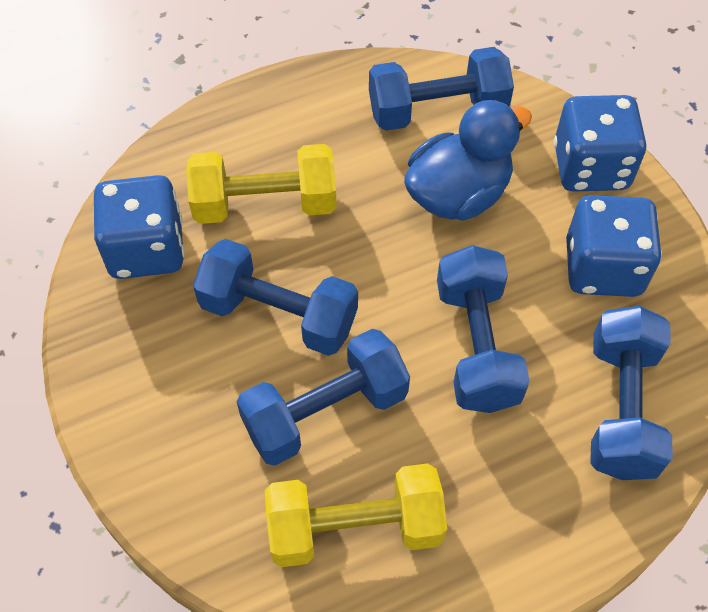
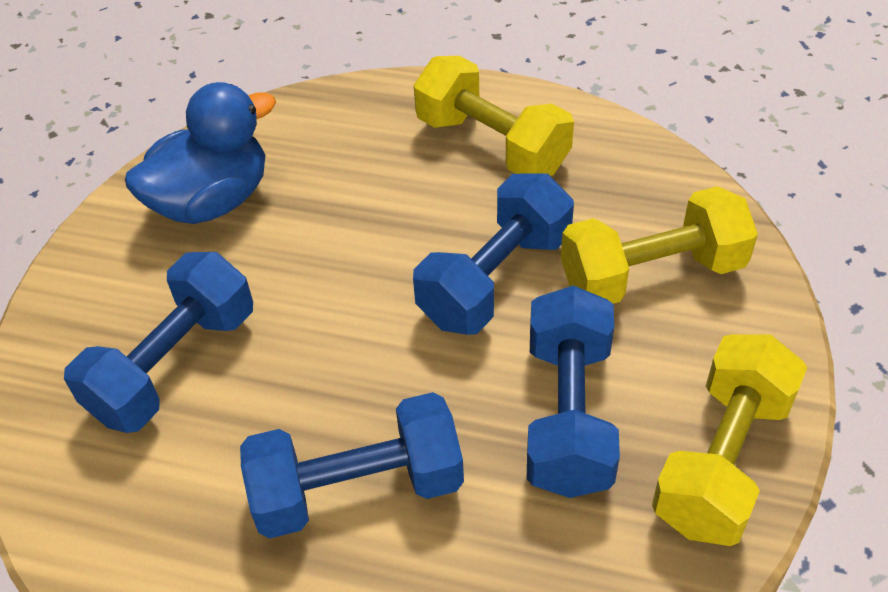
blue dice: [94,175,185,279] [554,95,647,192] [566,195,662,297] = 3 -> none = 0
blue dumbbell: [193,239,358,356] [237,329,410,466] [369,47,514,131] [437,245,530,413] [590,306,673,480] = 5 -> [64,252,253,433] [240,392,464,538] [413,173,574,335] [527,285,620,498] = 4
yellow dumbbell: [186,144,336,224] [265,463,447,567] = 2 -> [414,56,574,176] [561,186,758,304] [652,334,807,546] = 3

